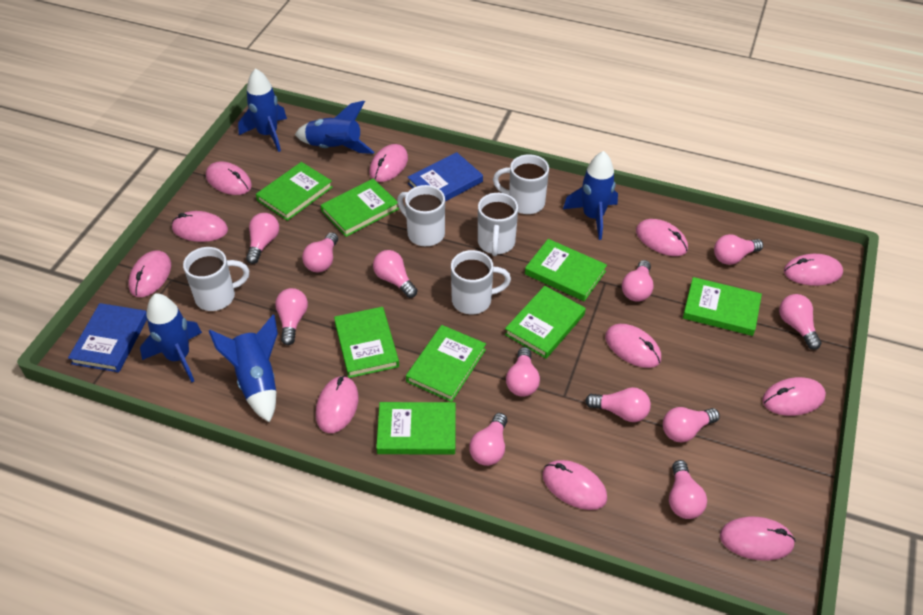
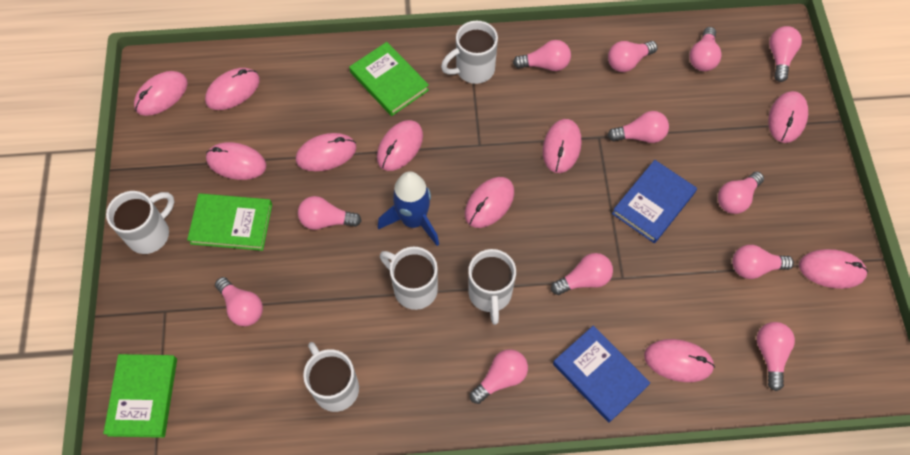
blue rocket: [140,293,202,382] [209,315,278,423] [238,68,287,152] [295,101,374,154] [563,151,618,240] = 5 -> [378,171,439,246] = 1
green book: [256,162,333,221] [321,179,399,237] [334,307,399,378] [376,402,456,455] [406,325,486,402] [505,286,586,359] [525,239,607,301] [683,277,762,336] = 8 -> [103,354,177,438] [187,193,272,251] [349,42,429,116] = 3
pink mouse: [128,250,171,297] [172,211,228,242] [206,161,252,195] [316,376,358,433] [369,144,408,182] [543,460,607,510] [605,324,661,368] [636,219,688,256] [720,517,796,561] [762,377,826,416] [784,254,843,286] = 11 -> [134,71,188,116] [205,68,260,110] [206,142,266,180] [296,133,356,171] [377,120,423,171] [465,177,514,228] [543,119,582,173] [644,339,715,382] [768,91,808,143] [799,249,868,289] = 10

